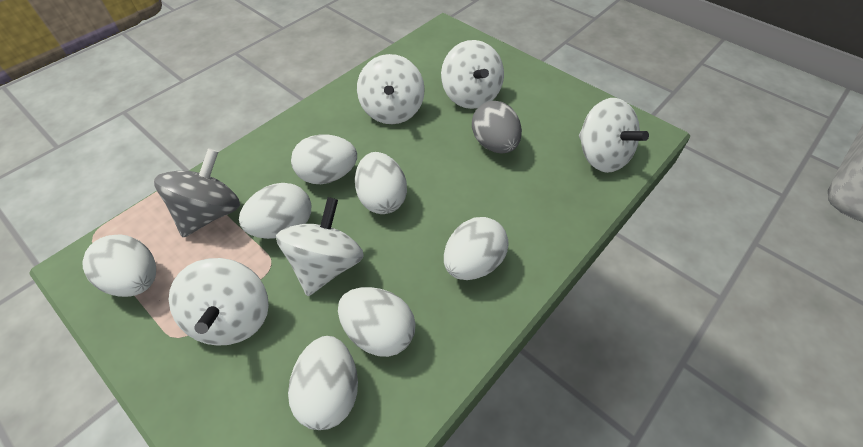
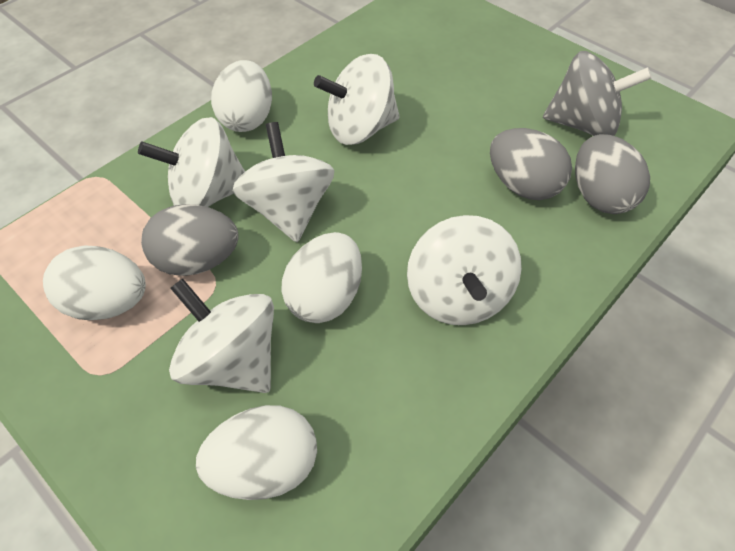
grey egg: [472,101,522,154] = 1 -> [141,204,239,276] [490,128,572,200] [575,134,650,214] = 3
white egg: [82,234,156,297] [239,183,311,239] [288,336,358,430] [291,135,357,184] [338,287,416,357] [355,152,407,214] [444,217,509,280] = 7 -> [43,245,146,320] [196,405,317,500] [211,60,272,132] [281,232,362,323] = 4

